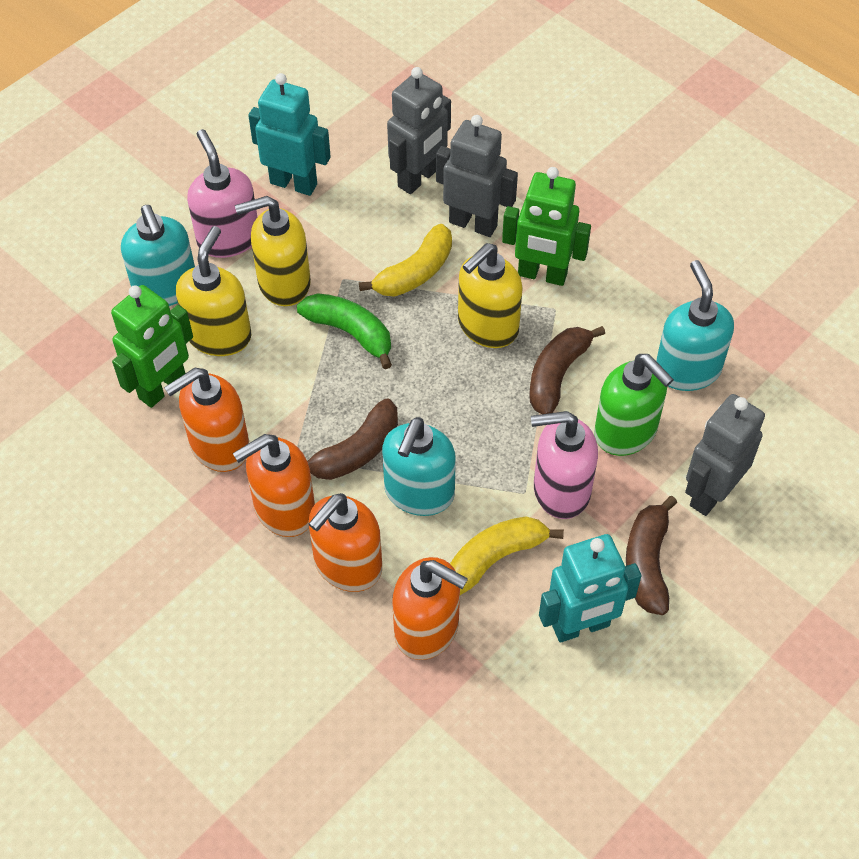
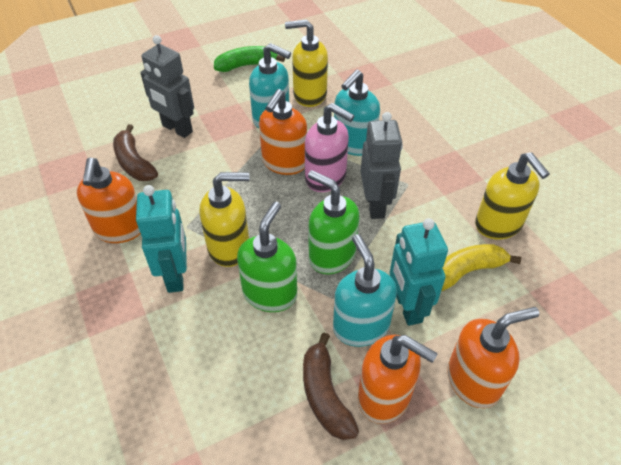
brown banana: [307,399,398,480] [530,326,605,414] [626,496,677,615] = 3 -> [113,124,158,181] [303,333,359,440] = 2
green robot: [111,285,193,408] [502,167,591,286] = 2 -> none = 0
green soap dispenser: [594,354,674,456] = 1 -> [237,202,297,312] [308,170,359,274] = 2
grey robot: [387,67,451,194] [436,115,518,237] [685,394,765,516] = 3 -> [140,35,194,138] [361,112,403,219] = 2
pink soap dispenser: [187,129,257,258] [531,411,598,519] = 2 -> [305,103,355,192] = 1
yellow banana: [359,224,452,297] [450,516,564,595] = 2 -> [441,244,521,291] = 1

